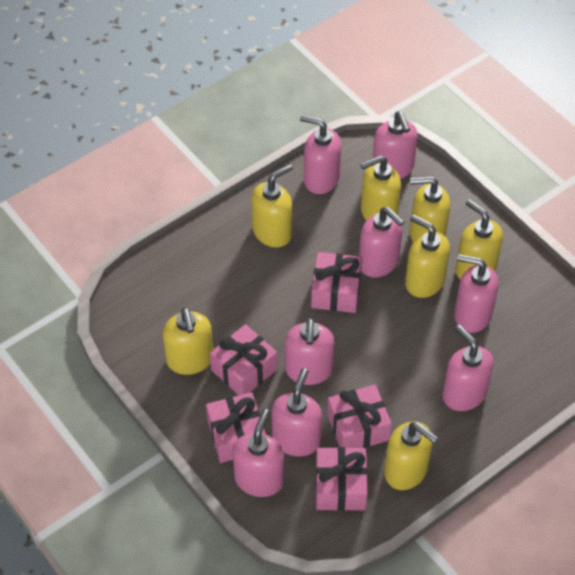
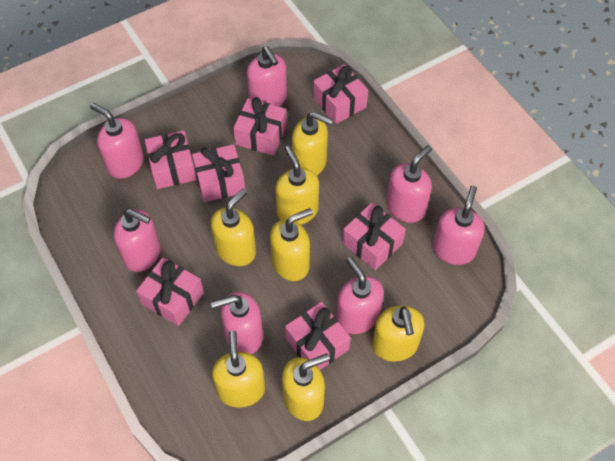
pink gift: [206,392,266,463] [210,324,278,395] [311,252,362,313] [316,447,368,511] [327,384,392,448] = 5 -> [136,257,204,326] [145,130,196,189] [192,144,245,202] [233,97,287,156] [285,302,351,370] [313,64,368,124] [342,203,406,270] = 7
pink soap dispenser: [233,409,284,497] [271,368,322,457] [285,318,335,385] [300,115,341,194] [359,207,405,277] [373,112,418,179] [442,325,494,411] [454,254,498,333] = 8 -> [90,103,144,179] [114,209,160,272] [211,291,263,354] [247,46,287,107] [336,257,384,334] [386,145,432,223] [433,186,485,265] = 7

